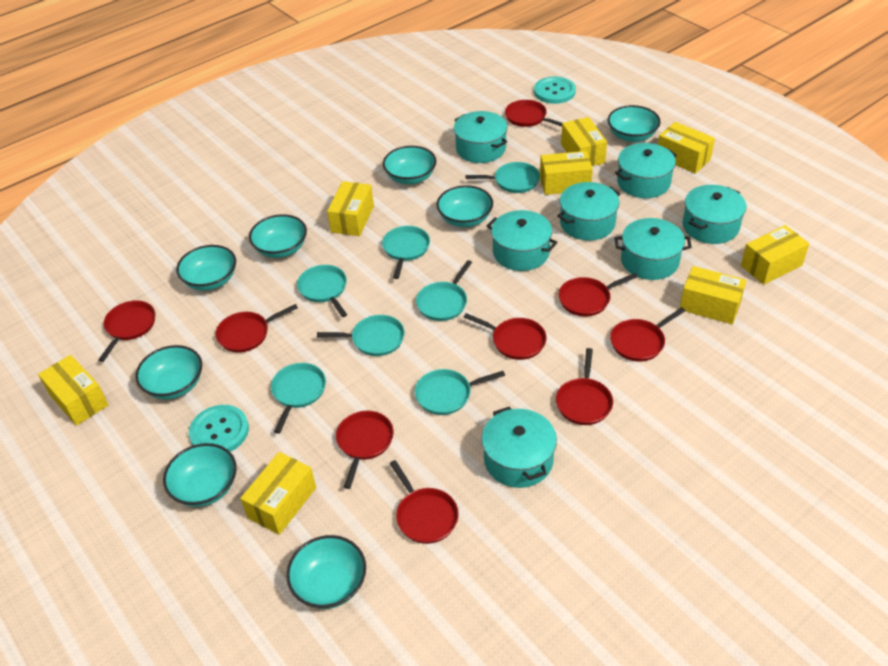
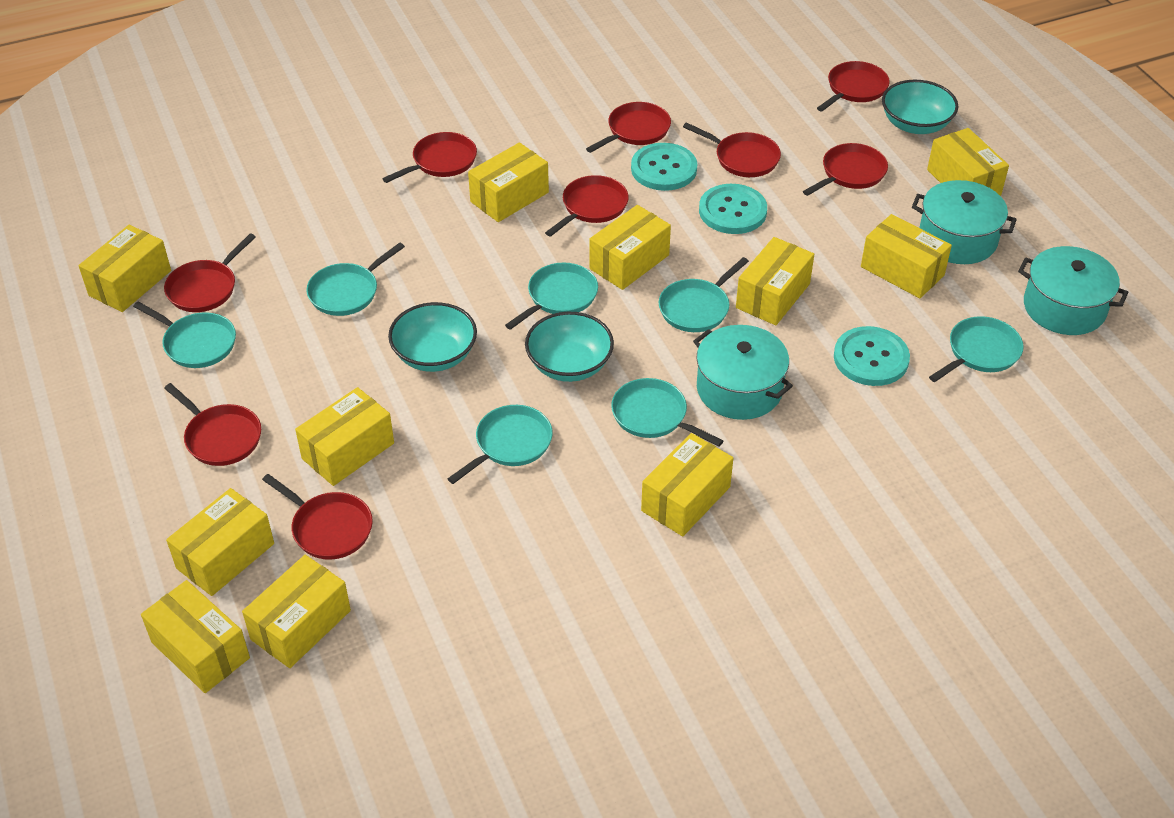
turquoise bowl: [135,345,202,399] [163,443,237,507] [176,245,236,291] [249,214,307,258] [286,535,366,609] [383,146,436,184] [436,185,493,227] [608,105,661,142] = 8 -> [388,302,477,372] [525,312,614,382] [882,80,958,134] = 3
turquoise button: [189,405,249,452] [534,77,576,104] = 2 -> [631,143,697,191] [699,184,767,234] [834,326,910,386] = 3
turquoise pot: [454,111,508,163] [482,407,557,488] [487,210,557,271] [557,182,620,241] [615,143,677,198] [615,218,692,280] [683,185,746,244] = 7 -> [693,325,793,420] [912,180,1017,264] [1018,246,1128,335] = 3
yellow box: [38,355,108,426] [240,452,316,535] [327,181,374,236] [540,151,593,195] [561,117,607,166] [658,122,715,174] [679,266,746,324] [741,225,809,285] = 8 -> [78,225,171,312] [141,580,250,693] [166,488,274,596] [242,555,351,668] [295,387,394,486] [468,142,549,222] [589,205,671,290] [641,433,733,536] [736,237,814,325] [861,214,952,298] [927,128,1009,196] = 11

